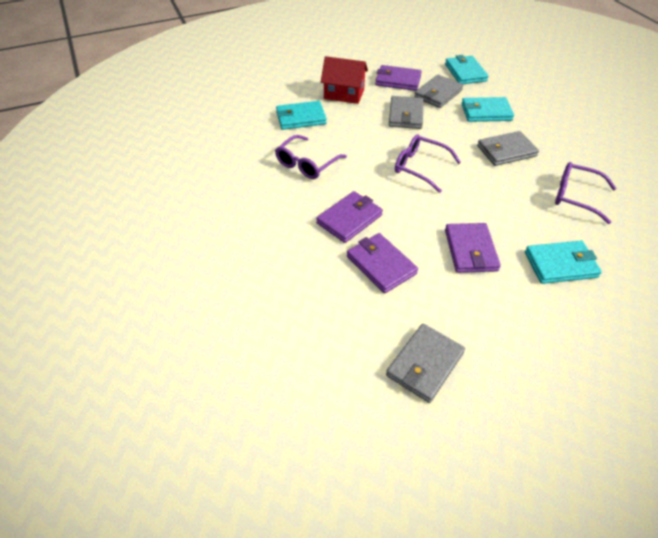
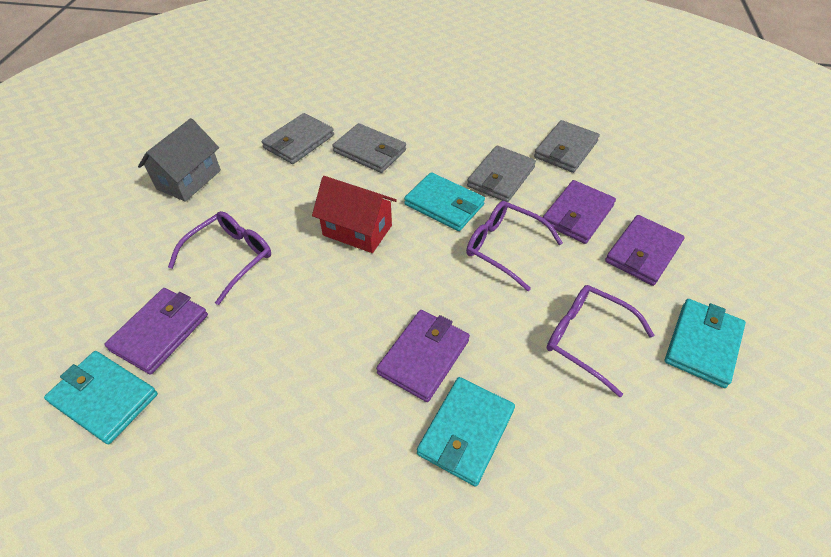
grey house: none = 0 -> [138,118,221,202] = 1

